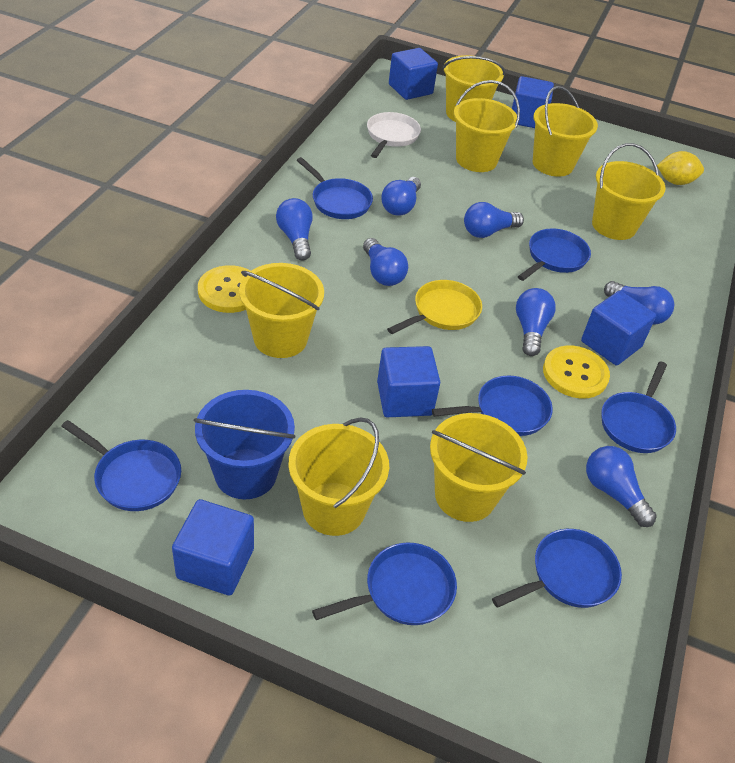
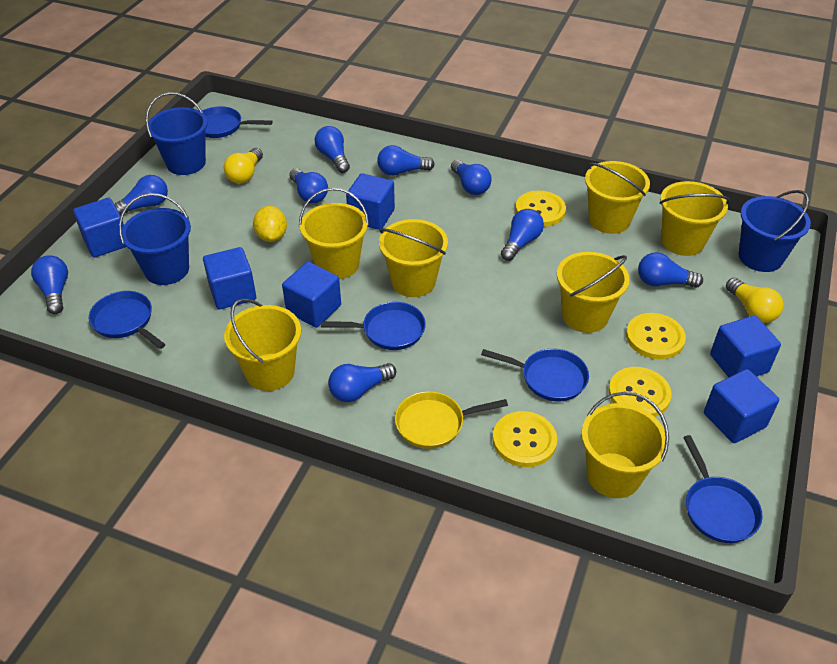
blue bucket: [194,390,295,499] = 1 -> [119,193,191,285] [145,92,208,175] [739,190,811,272] = 3
blue cube: [172,499,254,596] [377,346,440,417] [389,48,438,100] [512,76,554,128] [581,291,656,365] = 5 -> [73,198,126,258] [203,247,256,309] [282,262,341,328] [346,173,395,230] [704,369,779,443] [710,316,781,377] = 6
blue light bulb: [276,198,313,261] [363,238,408,286] [381,177,421,215] [464,202,524,238] [516,288,556,356] [586,446,657,527] [604,281,674,325] = 7 -> [31,255,68,314] [114,175,168,216] [289,168,328,203] [315,126,350,173] [328,363,396,402] [377,145,435,176] [451,160,492,195] [501,209,544,261] [638,252,703,288] = 9
blue pan: [61,420,181,511] [297,157,373,219] [312,542,457,625] [432,376,553,436] [492,529,622,608] [518,229,591,281] [601,361,676,453] = 7 -> [89,291,166,349] [202,106,273,138] [321,302,426,350] [481,348,589,402] [683,435,763,543] = 5
white pan: [367,112,421,158] = 1 -> none = 0
yellow button: [198,265,250,313] [543,346,610,398] = 2 -> [493,411,557,467] [515,191,566,227] [608,367,672,417] [626,313,686,359] = 4
yellow light bulb: none = 0 -> [224,148,263,184] [726,278,784,323] = 2

